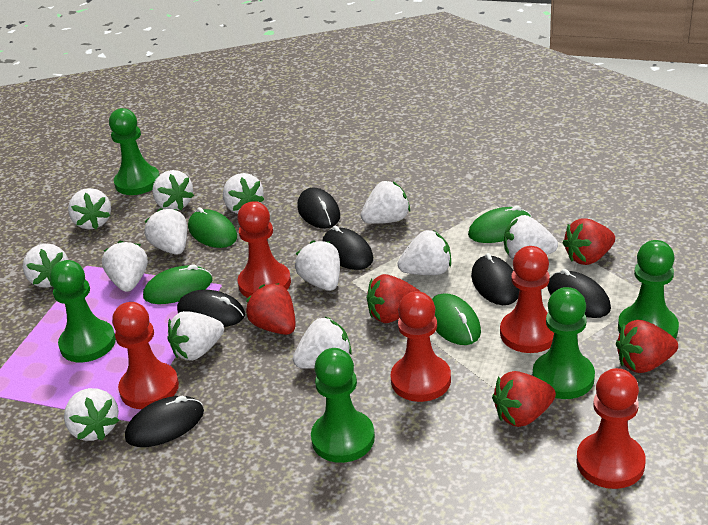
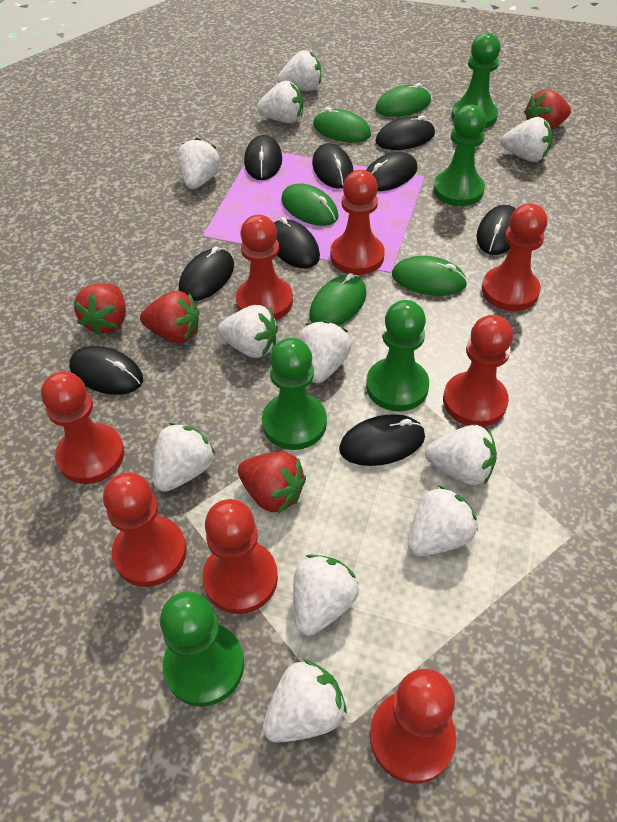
black mouse: [125,396,204,447] [177,290,245,327] [297,188,340,228] [322,225,373,270] [471,253,520,305] [547,269,611,318] = 6 -> [69,346,143,395] [179,246,234,301] [244,135,282,180] [274,217,320,268] [312,143,353,188] [339,414,425,466] [366,152,418,191] [375,115,435,150] [476,205,516,255] = 9
green mouse: [143,264,212,304] [188,207,237,248] [432,293,481,345] [468,205,531,243] = 4 -> [281,183,339,226] [309,273,367,326] [313,107,371,143] [375,83,431,117] [392,256,468,296] = 5
red pawn: [112,302,179,409] [237,201,291,298] [391,291,451,402] [500,246,554,353] [576,368,646,489] = 5 -> [41,371,124,484] [103,472,187,587] [203,499,278,614] [236,215,293,320] [330,170,385,275] [370,669,456,784] [443,315,513,427] [482,203,547,311] = 8
red strawberry: [246,283,296,335] [367,274,420,323] [492,371,556,427] [563,218,615,265] [616,320,678,373] = 5 -> [74,283,126,336] [140,291,199,343] [238,452,306,514] [524,89,571,130] = 4
white strawberry: [23,244,68,288] [64,388,119,441] [68,188,111,230] [102,241,148,292] [144,208,187,255] [152,170,194,210] [167,311,224,361] [223,173,265,214] [293,317,352,369] [295,240,340,291] [361,181,410,224] [398,230,451,275] [504,215,558,259] = 13 -> [153,423,215,492] [177,138,220,189] [218,305,278,358] [257,81,303,123] [263,659,347,743] [278,50,321,91] [293,554,359,636] [298,321,351,383] [408,485,478,556] [425,425,497,485] [501,117,553,162] = 11

